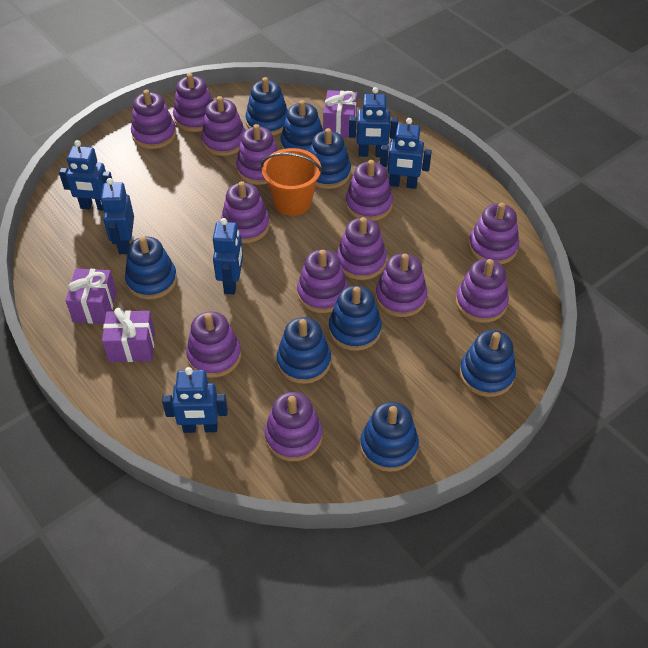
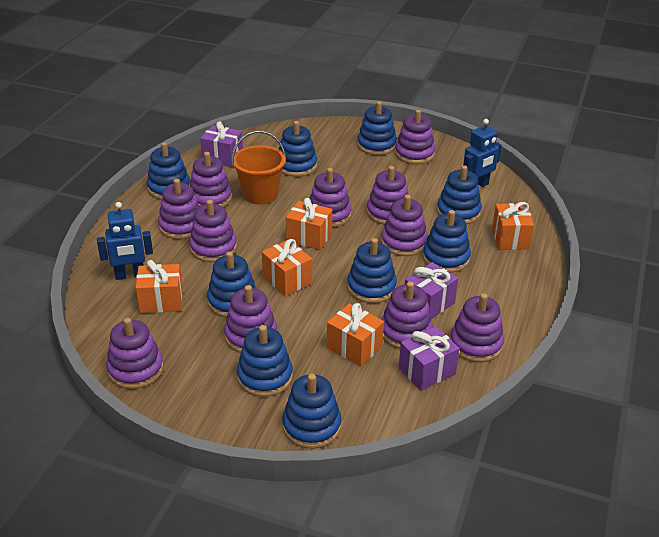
blue robot: [59,140,112,211] [101,178,134,254] [162,367,228,433] [213,218,243,295] [349,87,398,157] [380,118,432,189] = 6 -> [97,202,153,280] [463,119,501,187] = 2
blue stacking toy: [125,236,177,300] [246,77,288,135] [277,317,331,384] [280,100,323,152] [310,128,351,189] [329,286,382,351] [360,402,419,472] [460,330,516,397] = 8 -> [147,142,190,199] [207,251,257,318] [237,325,293,397] [279,121,317,177] [282,373,341,449] [347,238,397,303] [357,101,397,155] [423,210,471,273] [437,165,482,224] = 9
orange gift: none = 0 -> [136,260,183,313] [262,239,312,296] [286,198,332,250] [327,303,384,366] [492,202,534,250] = 5
purple stacking toy: [131,90,176,149] [173,73,213,132] [186,311,241,378] [201,96,246,156] [221,181,270,243] [236,124,278,185] [265,392,322,461] [297,250,348,313] [337,217,387,280] [345,160,393,221] [375,253,427,317] [456,259,509,323] [469,203,519,265] = 13 -> [106,318,163,389] [158,179,200,239] [189,200,237,262] [190,152,232,207] [224,285,277,353] [310,168,351,227] [367,166,409,225] [381,195,428,256] [381,281,433,349] [395,110,435,164] [450,293,504,362] = 11

